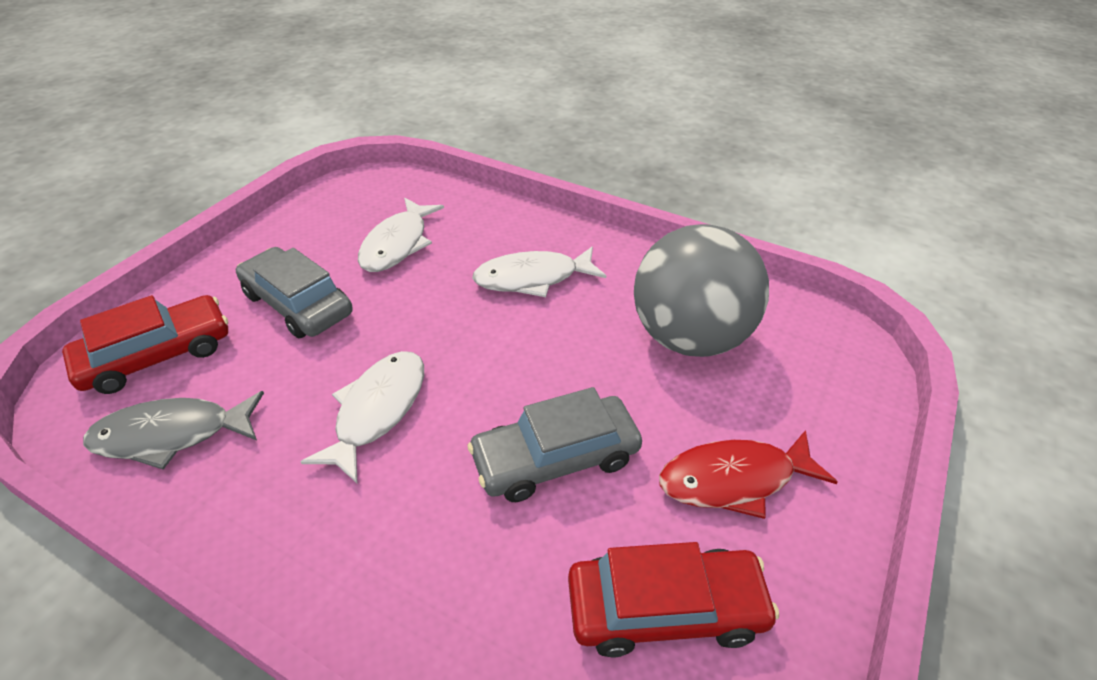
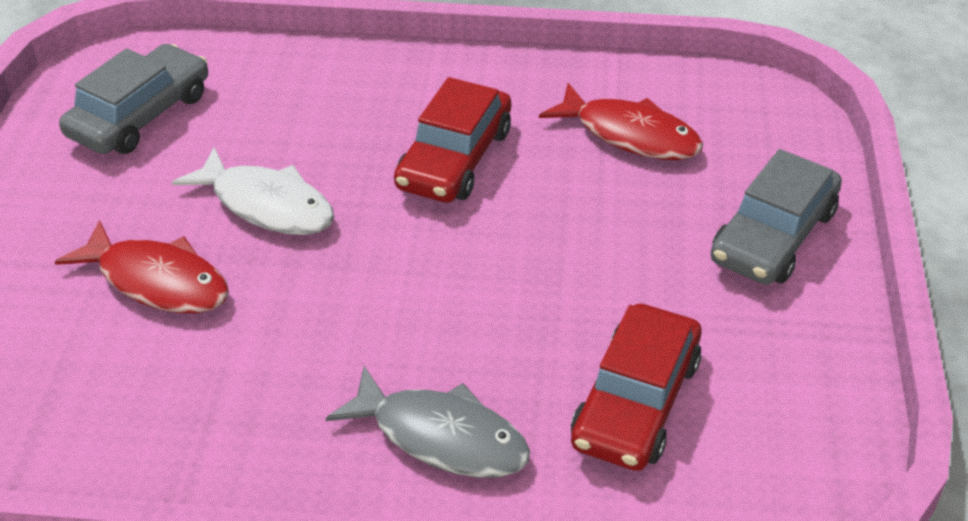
grey ball: [634,224,769,357] = 1 -> none = 0
red fish: [659,430,837,519] = 1 -> [54,220,229,313] [539,83,703,160] = 2
white fish: [300,351,424,483] [358,198,444,272] [472,246,606,297] = 3 -> [172,147,334,235] = 1

